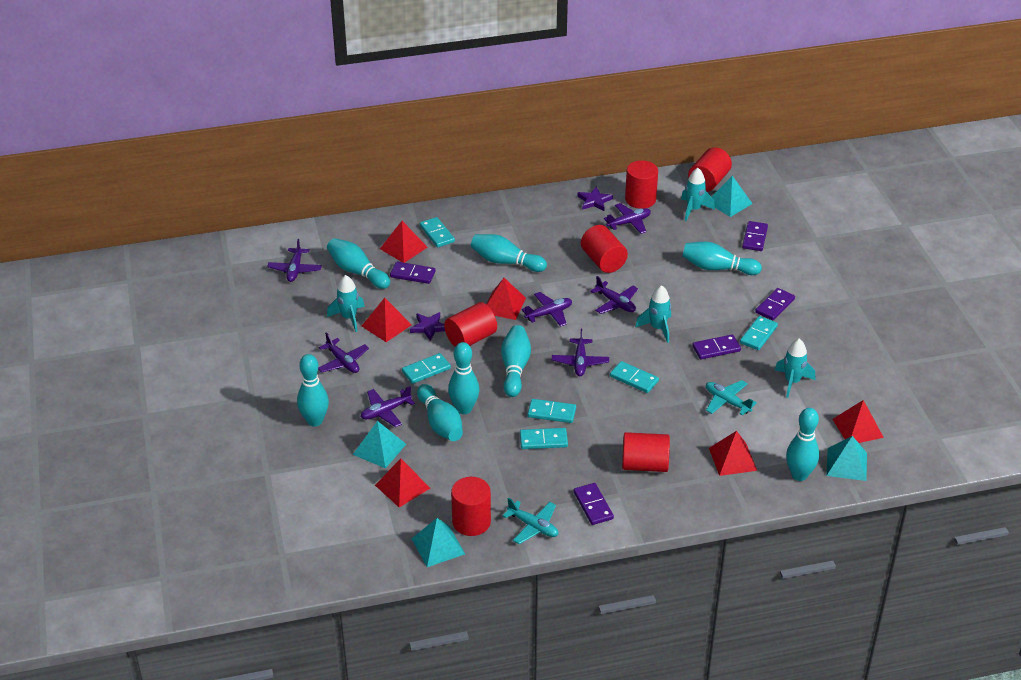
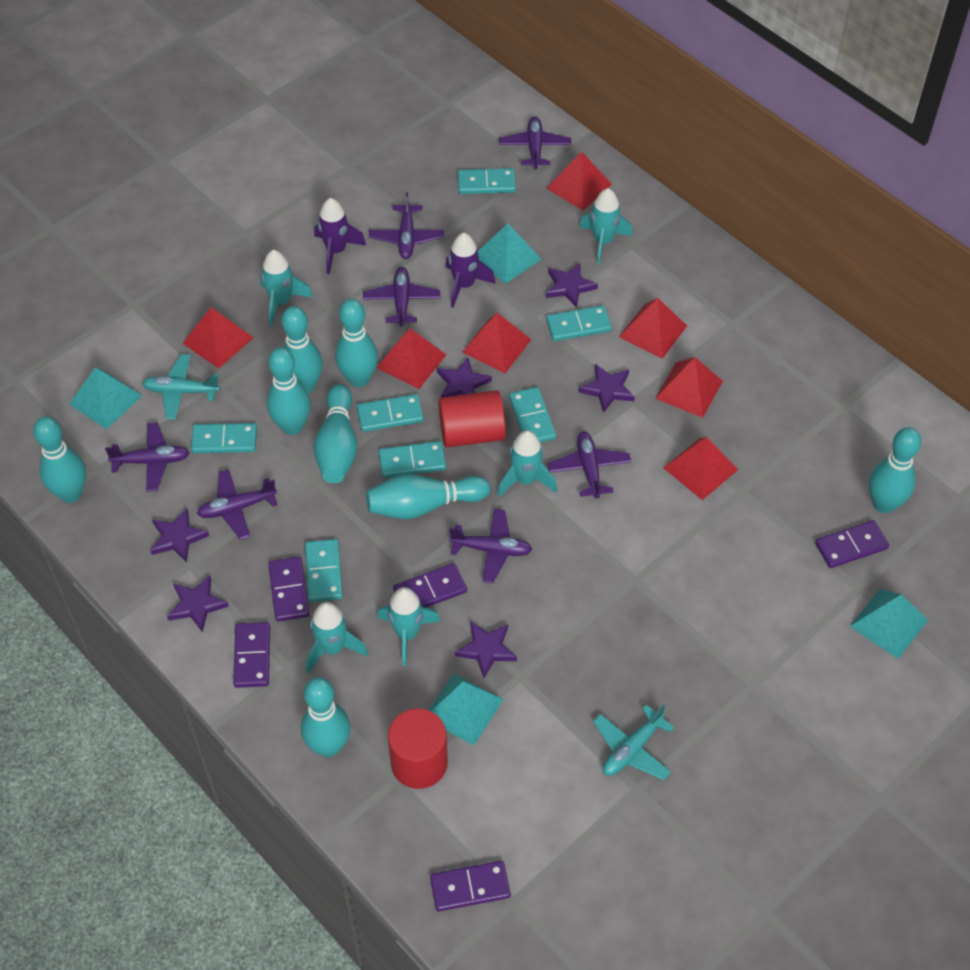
purple rocket: none = 0 -> [314,198,366,274] [445,233,496,308] = 2
purple star: [410,312,445,341] [577,186,613,211] = 2 -> [151,509,209,563] [167,576,229,632] [437,358,492,397] [455,621,517,678] [546,263,598,308] [579,364,635,413] = 6
red cylinder: [444,302,497,347] [451,477,491,536] [581,225,628,273] [622,432,670,472] [625,160,658,209] [688,147,732,192] = 6 -> [388,708,448,789] [438,390,506,448] = 2
red pyramid: [362,298,412,342] [375,459,430,507] [380,221,427,263] [486,278,526,320] [709,431,757,476] [832,400,884,443] = 6 -> [182,307,254,369] [377,328,446,389] [462,313,531,373] [546,151,612,211] [619,298,687,359] [655,357,723,418] [663,437,738,500] = 7
turquoise domino: [402,353,451,384] [420,217,455,248] [520,428,568,449] [527,399,576,423] [610,361,659,393] [740,316,778,350] = 6 -> [191,423,257,453] [305,539,343,602] [357,394,424,432] [379,441,446,478] [458,168,516,194] [509,387,556,442] [546,305,612,341] = 7
turquoise rocket: [327,275,365,332] [635,285,671,343] [681,168,715,221] [775,339,815,398] = 4 -> [260,250,313,326] [306,602,368,674] [377,587,440,666] [497,430,557,497] [579,188,632,264] = 5

